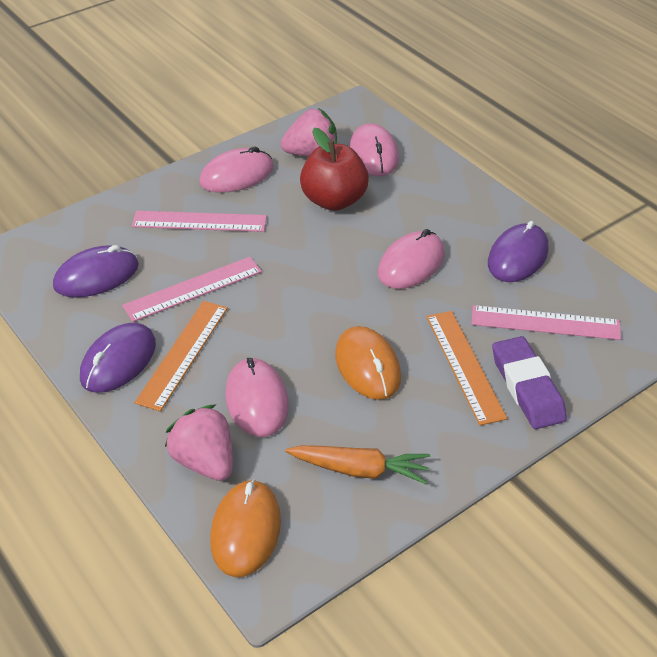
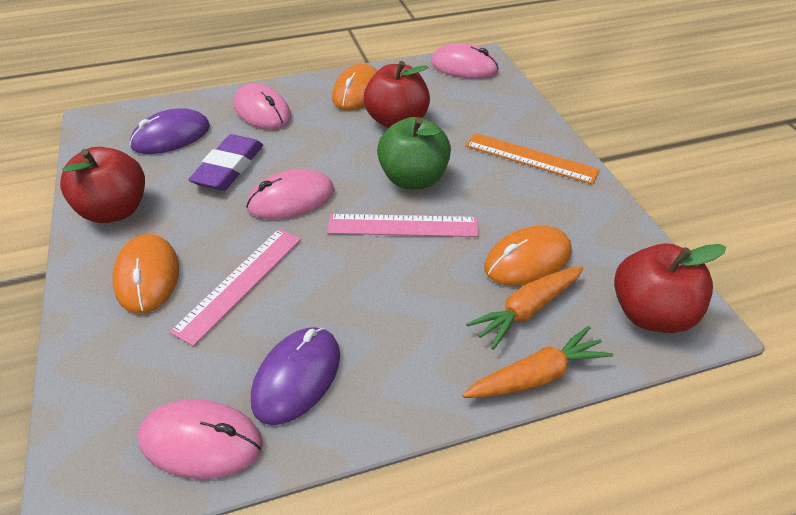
green apple: none = 0 -> [377,117,451,189] = 1
orange carrot: [285,445,430,484] = 1 -> [462,326,613,398] [466,266,583,350] = 2
orange mouse: [210,479,281,577] [335,326,401,400] = 2 -> [112,234,179,313] [332,64,377,110] [484,226,572,286] = 3
orange ruler: [135,301,228,411] [426,311,507,426] = 2 -> [466,133,600,184] = 1
pink ruler: [122,257,262,322] [132,211,267,232] [471,305,621,340] = 3 -> [170,229,301,346] [327,214,479,237] = 2
pink strawberry: [165,405,233,481] [280,108,337,157] = 2 -> none = 0
purple mouse: [53,245,139,297] [80,323,156,393] [488,221,549,282] = 3 -> [130,108,210,154] [251,327,340,425] = 2
red apple: [300,128,369,211] = 1 -> [60,147,145,223] [364,61,430,128] [614,243,726,333] = 3

